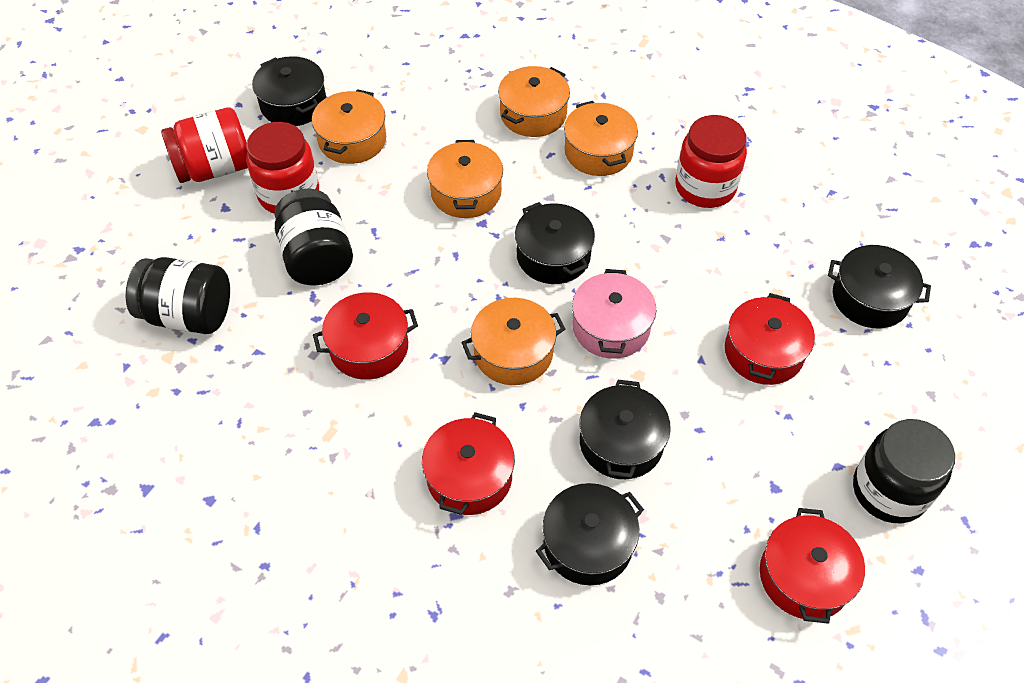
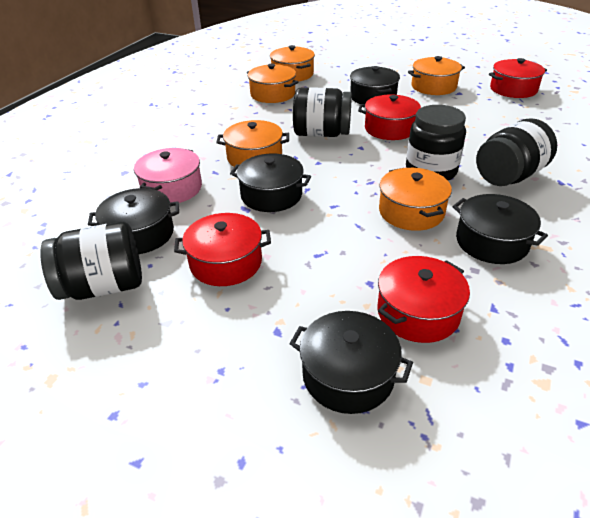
black jar: [126,257,230,334] [275,188,353,285] [853,419,955,523] = 3 -> [40,222,142,300] [293,87,352,137] [406,105,466,180] [476,118,557,186] = 4
red jar: [161,107,248,183] [246,122,319,214] [675,115,747,208] = 3 -> none = 0

